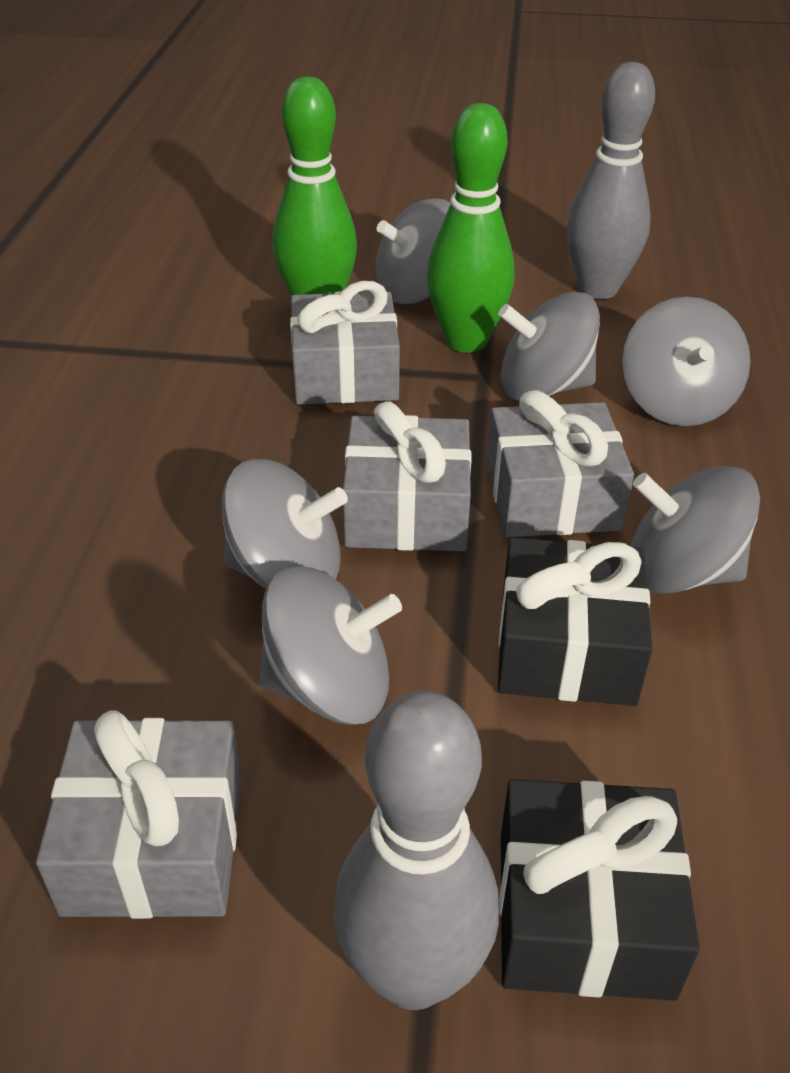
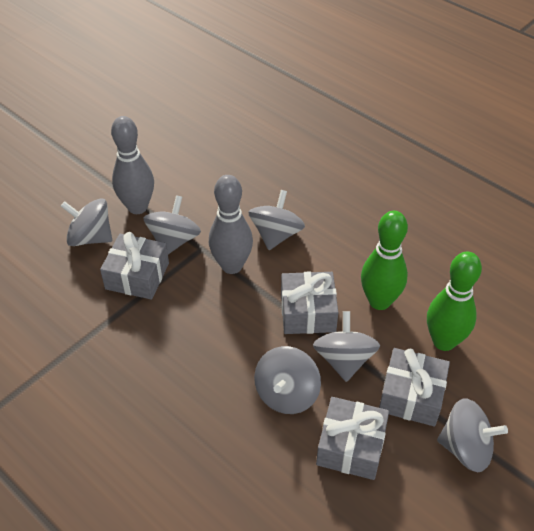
black gift: [498,537,652,706] [499,779,700,1001] = 2 -> none = 0

